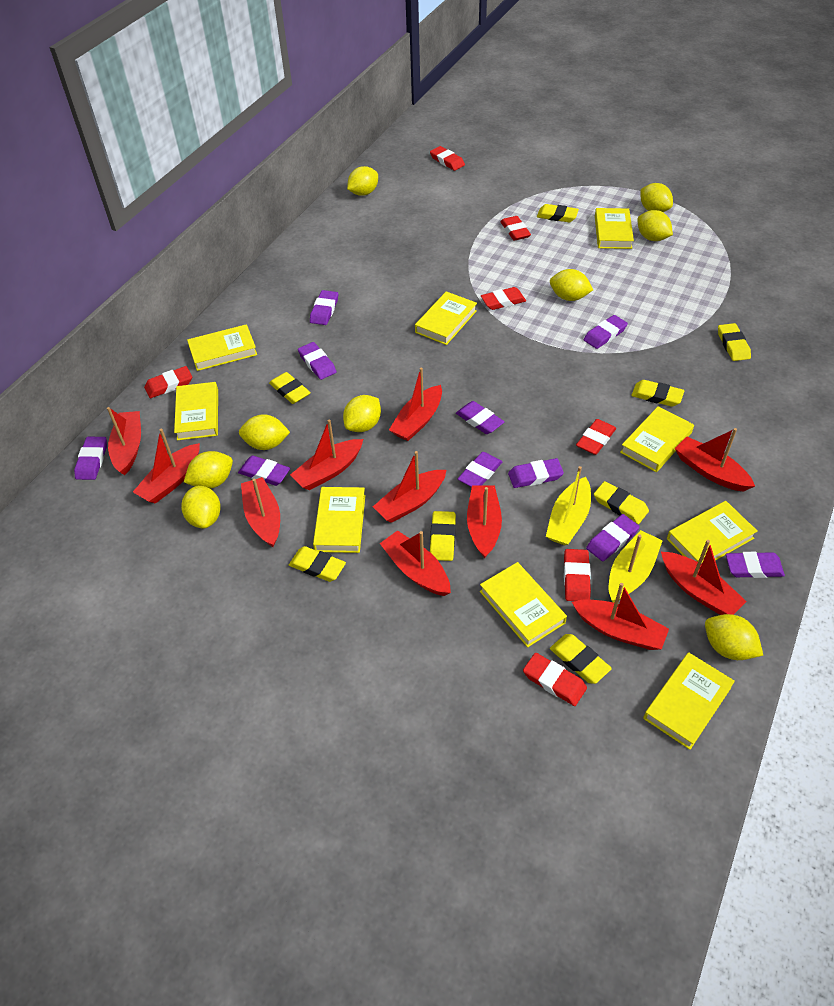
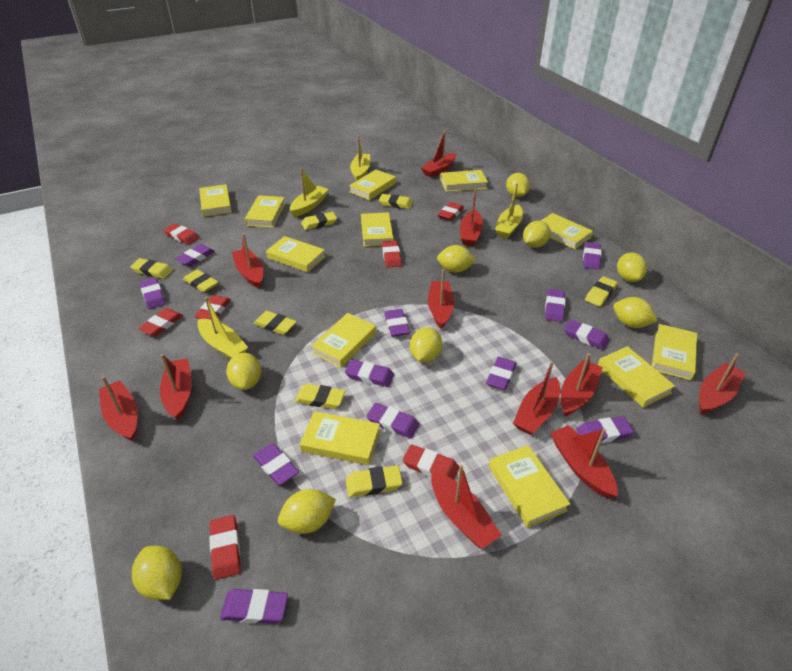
purple eraser: [74,437,107,480] [238,456,290,486] [298,342,336,380] [310,290,338,325] [456,401,504,434] [458,452,502,487] [508,458,564,488] [584,315,628,349] [586,514,640,561] [726,552,785,578] = 10 -> [140,278,166,309] [176,244,215,266] [220,589,288,624] [253,443,299,485] [345,360,394,387] [366,403,419,439] [384,309,410,336] [486,357,517,390] [545,289,565,322] [564,319,610,350] [576,416,634,444] [583,242,601,270] = 12
yellow boat: [546,466,591,545] [609,530,663,603] = 2 -> [197,297,248,359] [290,168,329,217] [350,136,370,181] [495,183,523,239] = 4
yellow book: [174,382,218,441] [187,324,257,371] [313,487,366,553] [415,291,477,345] [480,562,567,647] [595,208,634,249] [620,406,694,472] [643,652,735,750] [667,501,757,564] = 9 -> [199,184,232,217] [245,195,285,228] [266,236,326,272] [300,411,380,465] [311,313,376,368] [349,170,396,200] [361,212,394,247] [440,170,488,192] [489,445,570,528] [541,213,593,249] [598,346,675,408] [652,324,697,380] = 12

